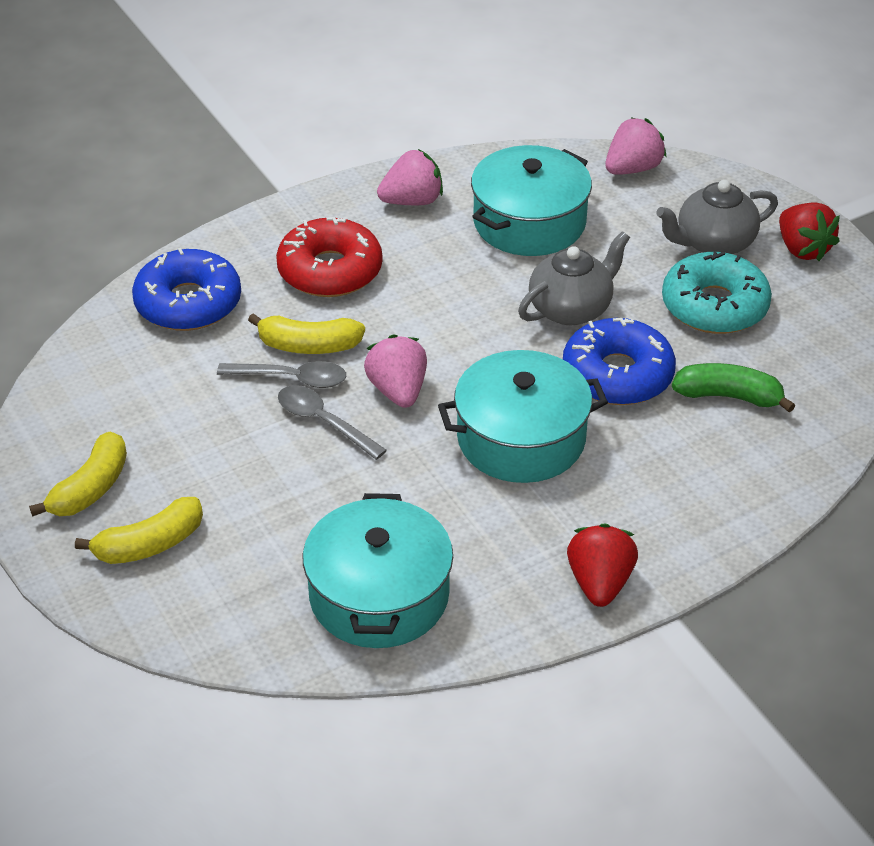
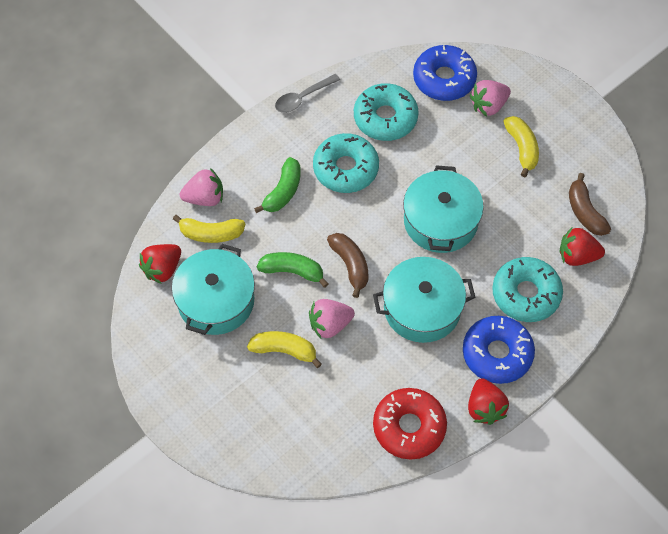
brown banana: none = 0 -> [327,233,369,298] [569,173,611,236] = 2
green banana: [672,363,795,412] = 1 -> [254,157,301,213] [257,252,329,288] = 2
grey spoon: [217,361,346,388] [278,385,387,460] = 2 -> [275,74,340,113] = 1
grey teapot: [518,231,630,325] [657,180,778,254] = 2 -> none = 0
red strawberry: [567,523,638,607] [779,202,840,261] = 2 -> [139,244,181,284] [468,378,509,425] [560,227,605,266] = 3
turquoise donut: [662,252,772,334] = 1 -> [313,133,379,193] [354,83,419,141] [492,257,563,322] = 3

